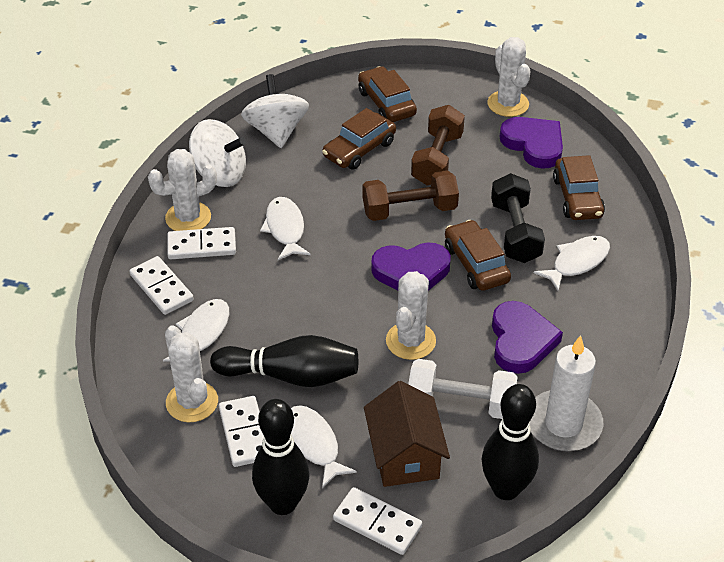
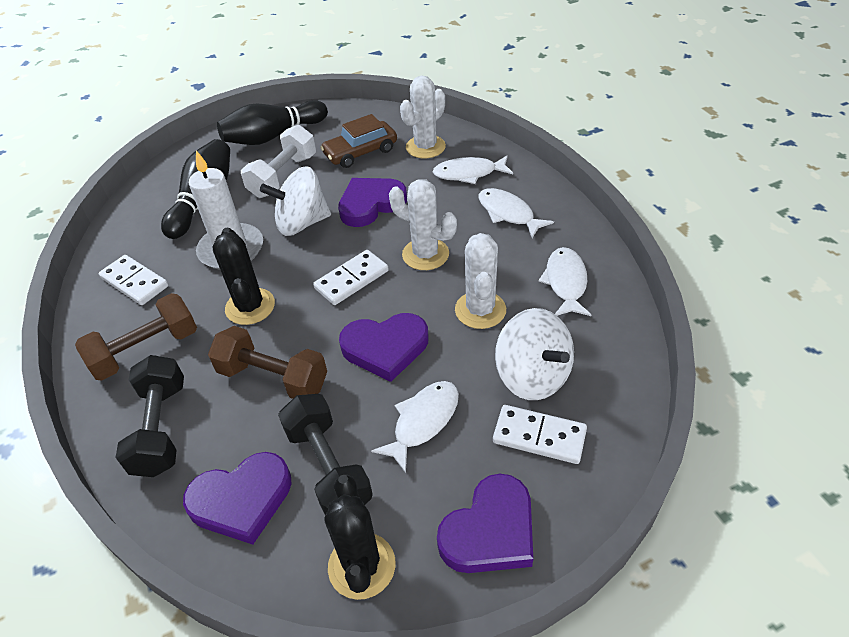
black bowling pin: [210,335,358,387] [252,399,309,515] [482,384,539,500] = 3 -> [161,139,230,239] [217,100,328,145] = 2
black cactus: none = 0 -> [212,228,275,325] [324,474,395,600] = 2
black dumbbell: [491,173,545,263] = 1 -> [116,355,184,477] [278,394,373,515] = 2
brown car: [322,108,396,170] [358,66,417,122] [445,220,511,291] [553,155,605,220] = 4 -> [320,114,397,168] = 1
brown house: [364,381,450,487] = 1 -> none = 0
purple heart: [371,242,451,291] [492,301,563,374] [500,117,563,169] = 3 -> [183,452,291,545] [338,178,407,227] [339,313,429,382] [437,474,533,573] = 4
white cactus: [148,149,217,231] [165,325,218,422] [386,271,436,360] [487,37,531,117] = 4 -> [389,179,457,270] [400,76,446,158] [455,233,506,329] = 3
white domino: [129,256,194,315] [167,227,236,259] [219,396,264,467] [333,487,422,555] = 4 -> [99,255,168,305] [313,250,389,305] [493,405,587,464] = 3

